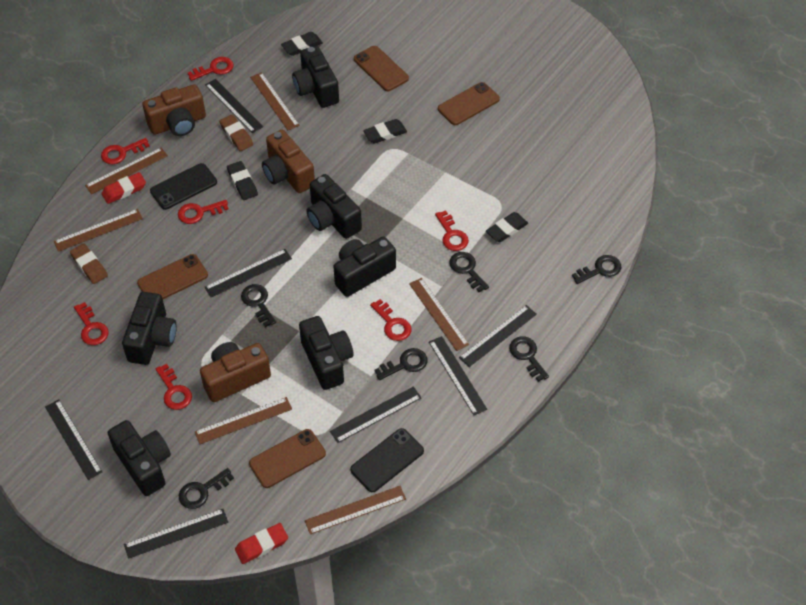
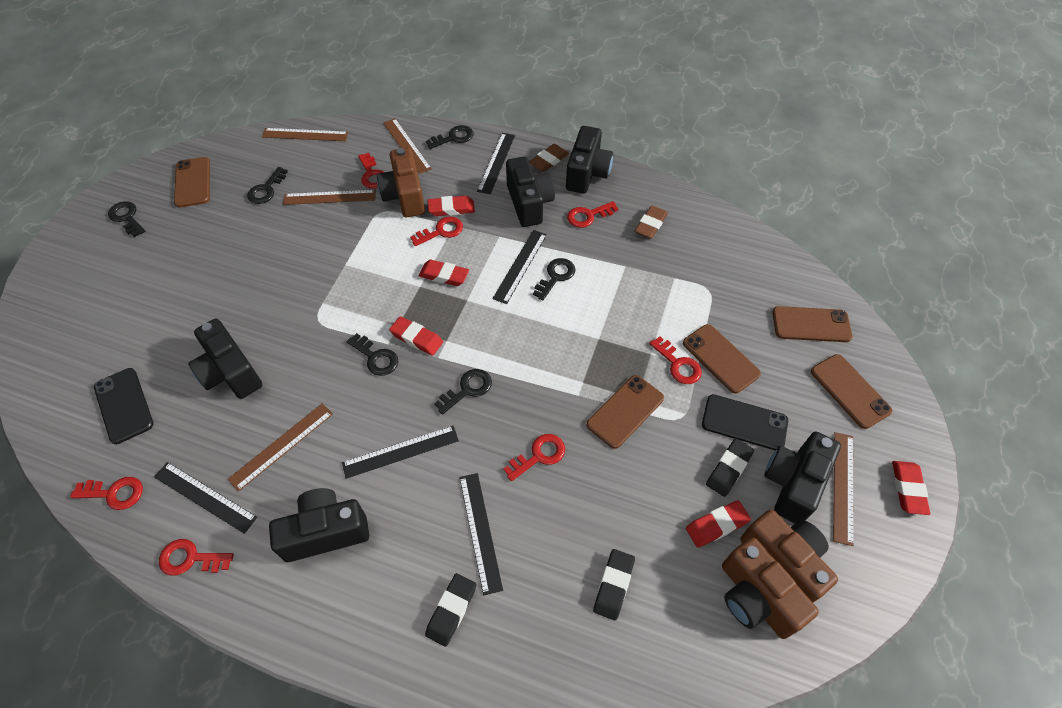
black camera: [108,420,171,496] [122,292,177,365] [292,46,339,108] [299,316,354,390] [307,174,362,239] [334,236,396,297] = 6 -> [188,319,262,399] [269,488,369,562] [506,157,555,227] [566,126,613,194] [764,432,841,523] = 5
black eraser: [227,161,258,200] [281,32,323,56] [363,119,407,144] [486,212,528,242] = 4 -> [425,573,477,647] [593,549,635,620] [706,438,754,497] = 3
black ruler: [45,399,102,480] [124,509,228,559] [204,249,292,297] [205,79,263,133] [330,387,422,443] [429,336,487,415] [459,305,537,367] = 7 -> [154,462,257,534] [342,426,459,479] [459,473,503,596] [477,133,515,194] [492,230,547,304] = 5
brown phone: [137,254,208,299] [249,429,326,488] [354,46,409,91] [438,82,500,125] = 4 -> [174,157,210,208] [587,375,664,449] [683,324,761,393] [772,306,852,342] [811,354,892,429] = 5
brown ruler: [54,209,143,252] [85,148,168,194] [195,397,292,444] [250,72,300,130] [305,486,406,534] [409,278,469,351] = 6 -> [227,403,333,492] [262,128,349,141] [283,190,376,205] [383,118,432,174] [833,432,854,546] = 5
red eraser: [101,172,146,204] [235,523,288,564] = 2 -> [389,316,443,356] [419,260,469,286] [427,196,475,216] [686,500,751,548] [892,461,930,515] = 5

